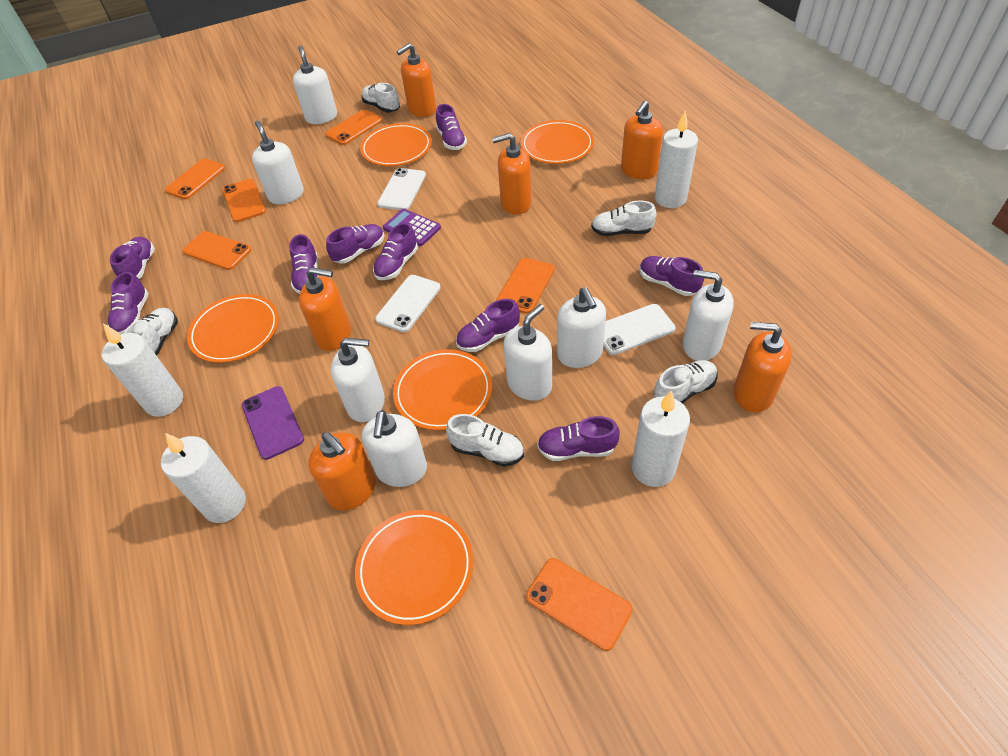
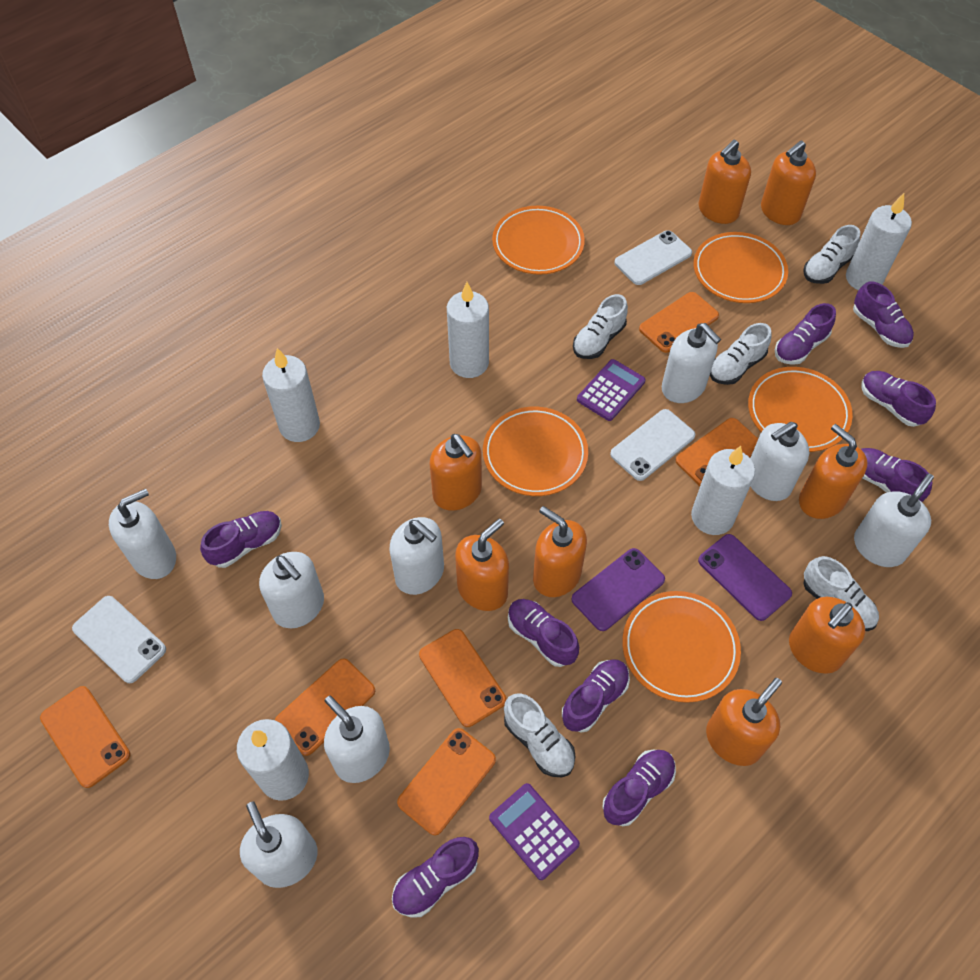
orange soap dispenser: [299,267,351,351] [308,432,376,511] [397,43,436,117] [492,133,532,214] [621,101,663,179] [734,322,792,413] = 6 -> [430,434,482,511] [455,518,509,611] [533,506,587,597] [699,140,751,224] [706,678,782,766] [761,141,816,225] [789,597,865,674] [799,424,868,519] = 8
purple calculator: [383,209,441,246] = 1 -> [489,783,580,880] [577,359,646,421] = 2
purple phone: [242,386,304,460] = 1 -> [572,548,665,631] [698,534,792,621] = 2
white candle: [102,324,183,417] [161,433,246,523] [632,391,690,487] [655,111,698,208] = 4 -> [237,719,309,801] [262,348,320,442] [447,282,489,378] [691,446,755,535] [846,193,912,290] = 5
white soap dispenser: [252,121,304,204] [293,46,337,124] [331,338,385,422] [362,410,427,487] [504,304,552,401] [557,287,606,368] [683,270,734,361] = 7 -> [109,489,176,579] [240,801,318,888] [259,552,324,628] [324,696,390,783] [389,517,444,595] [662,323,721,403] [750,422,809,501] [854,474,934,567] = 8

